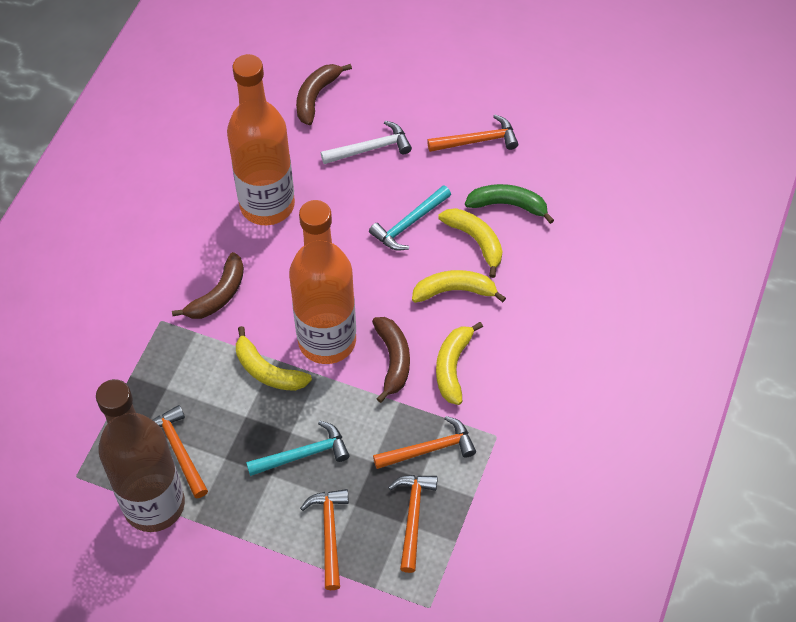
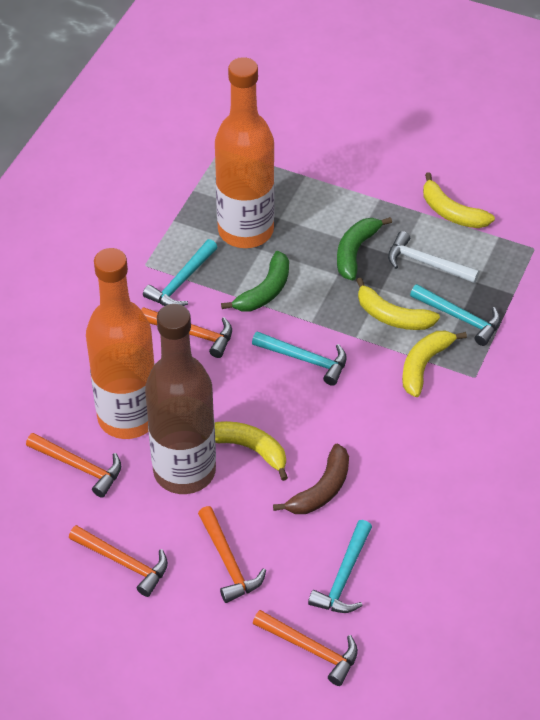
brown banana: [172,252,244,319] [296,64,352,125] [372,317,410,403] = 3 -> [273,444,349,514] = 1
green banana: [465,184,554,224] = 1 -> [221,251,289,311] [337,217,392,281] = 2
turquoise hammer: [246,421,350,476] [369,185,451,251] = 2 -> [143,239,217,306] [252,331,347,386] [308,520,372,613] [410,284,501,346] = 4

